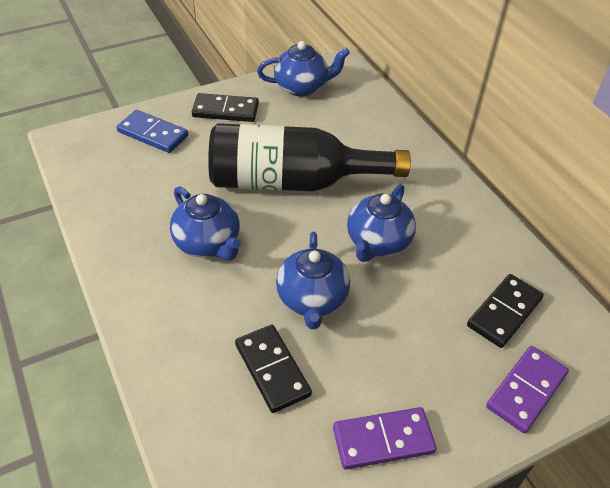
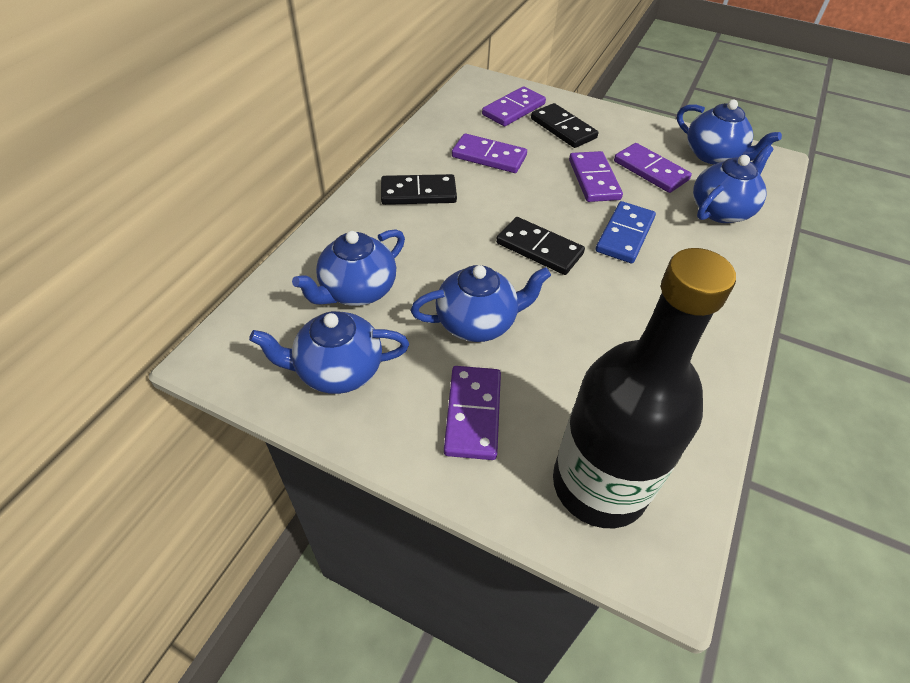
blue teapot: [170,187,241,260] [257,41,350,97] [276,232,350,329] [347,184,416,262] = 4 -> [249,311,409,394] [292,229,405,306] [411,265,551,342] [677,100,782,164] [693,145,773,223] = 5
purple domino: [333,407,437,470] [486,346,569,433] = 2 -> [444,366,501,460] [452,133,527,173] [482,86,546,126] [569,151,623,202] [614,143,692,193] = 5

